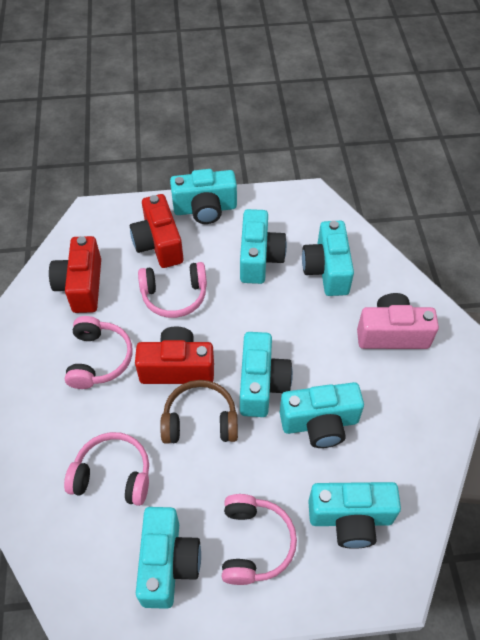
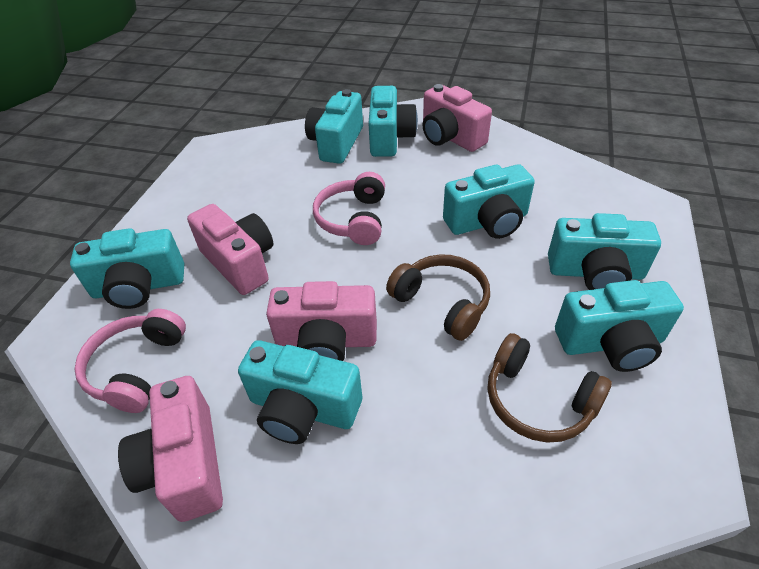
brown headphones: [160,380,238,444] = 1 -> [386,254,490,341] [488,333,612,443] = 2
pink camera: [357,293,439,349] = 1 -> [118,376,223,522] [187,204,273,295] [266,281,377,361] [422,84,492,152] = 4
pink headphones: [64,432,149,506] [65,316,133,389] [138,262,207,318] [222,494,297,585] = 4 -> [74,309,186,413] [313,172,385,245] = 2
red camera: [49,236,101,313] [130,194,183,268] [135,326,214,384] = 3 -> none = 0

